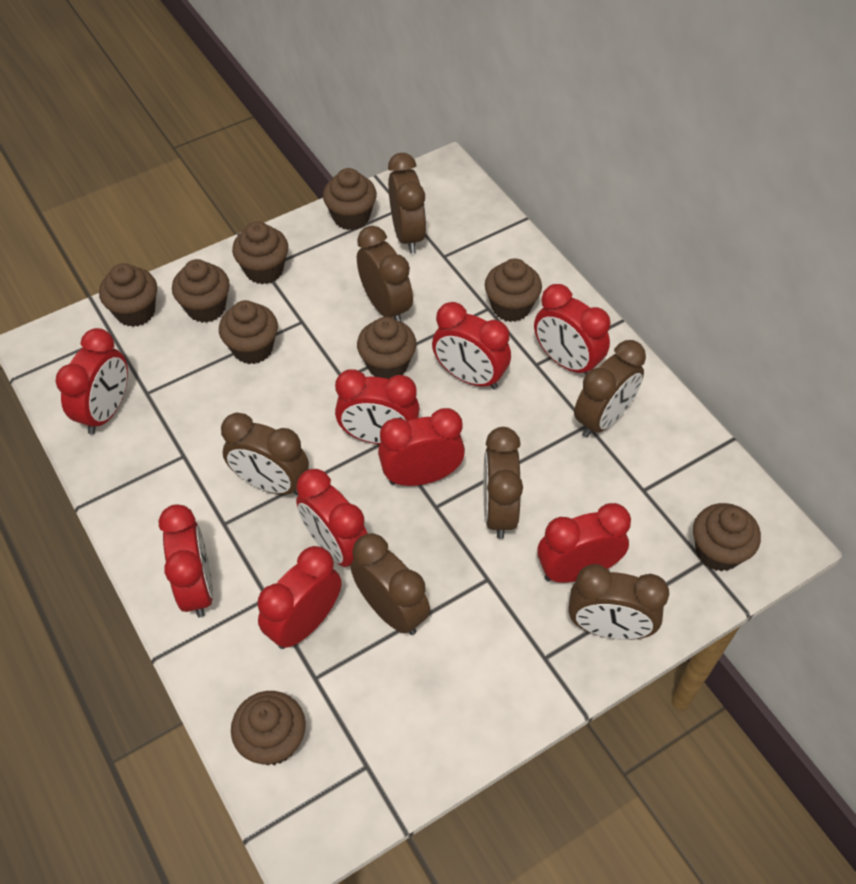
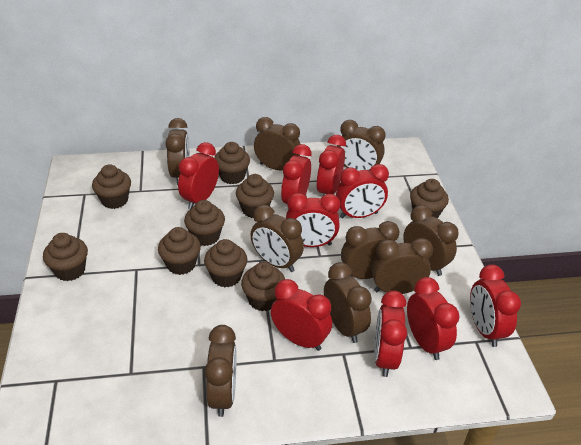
brown clock: [221,413,309,495] [351,533,430,635] [357,226,413,322] [388,153,426,254] [484,427,523,539] [568,564,669,640] [574,340,646,438] = 7 -> [165,118,190,185] [205,325,237,417] [251,205,304,272] [254,117,300,170] [324,262,372,343] [337,120,386,171] [341,221,399,279] [371,238,433,294] [403,205,459,276] = 9

